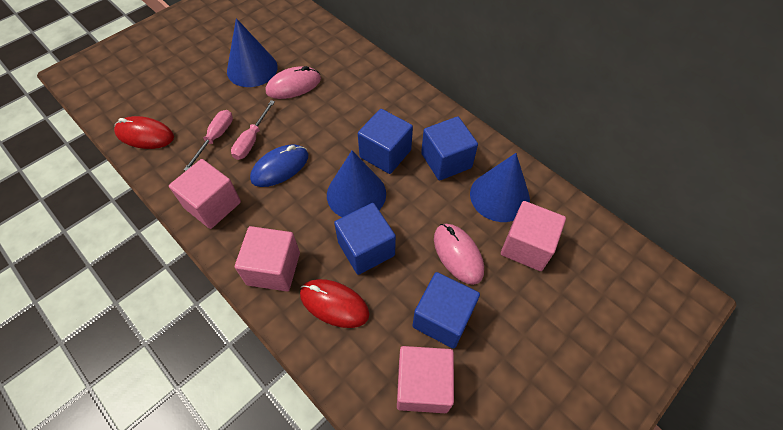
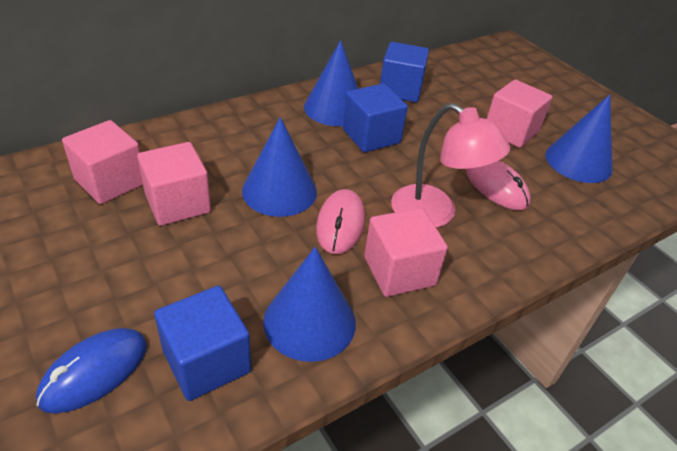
blue cone: [227,18,278,87] [327,151,386,217] [470,153,530,222] = 3 -> [242,117,317,217] [263,247,356,362] [304,40,358,126] [545,94,613,183] = 4
blue cube: [334,203,396,275] [358,109,413,174] [412,272,480,349] [421,116,478,181] = 4 -> [154,286,251,401] [343,84,408,152] [380,42,429,102] = 3
pink lamp: none = 0 -> [391,103,511,228] = 1
pink screwdriver: [184,110,233,171] [231,100,275,160] = 2 -> none = 0
red mouse: [114,116,174,149] [300,279,370,328] = 2 -> none = 0

